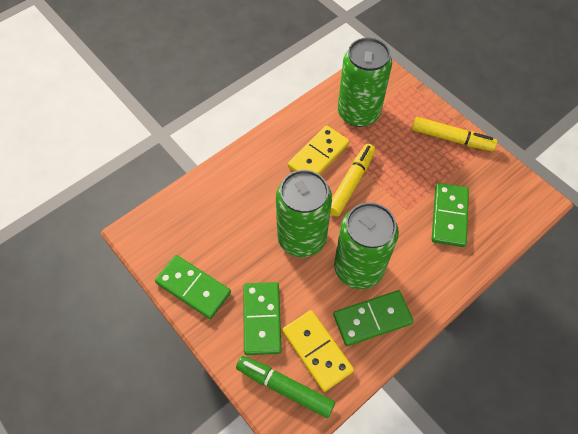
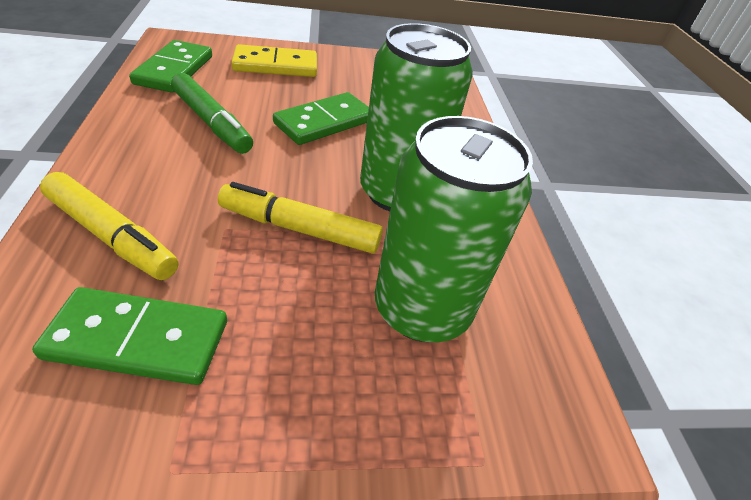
green can: [276,170,332,257] [334,202,399,289] [338,38,392,127] = 3 -> [360,23,473,211] [375,116,533,342] = 2
green domino: [155,255,231,319] [243,282,281,355] [333,290,414,346] [432,183,469,247] = 4 -> [32,287,227,385] [129,40,212,93] [273,92,369,145] = 3
yellow domino: [282,310,354,392] [288,125,350,175] = 2 -> [231,44,317,77] = 1

